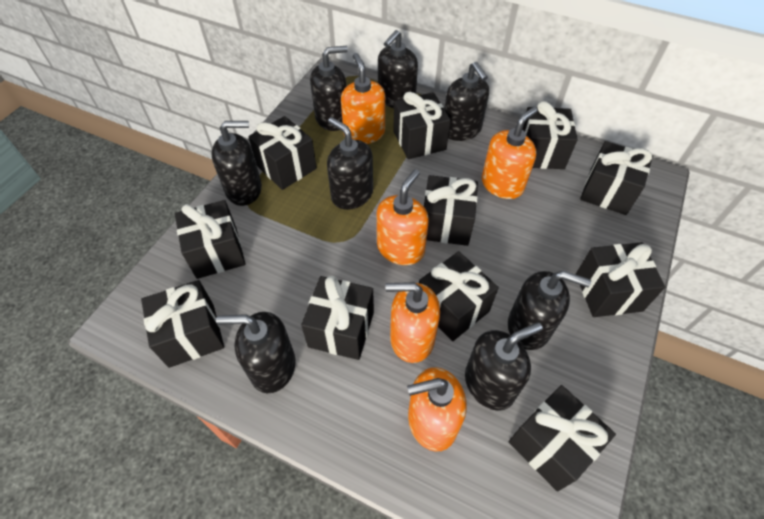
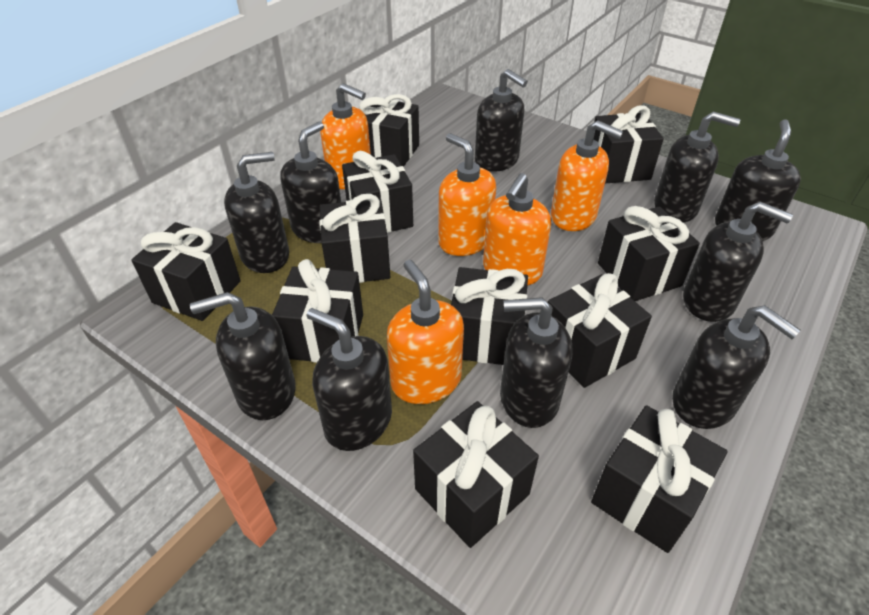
black soap dispenser: [211,121,262,206] [216,312,296,393] [310,46,348,131] [327,117,373,210] [378,30,418,108] [444,62,489,141] [465,322,543,411] [508,271,591,350] = 8 -> [190,292,296,420] [224,152,289,273] [280,121,341,243] [306,308,392,451] [475,69,528,172] [500,297,572,428] [654,112,740,222] [672,305,801,429] [683,202,793,322] [715,119,801,241] = 10

